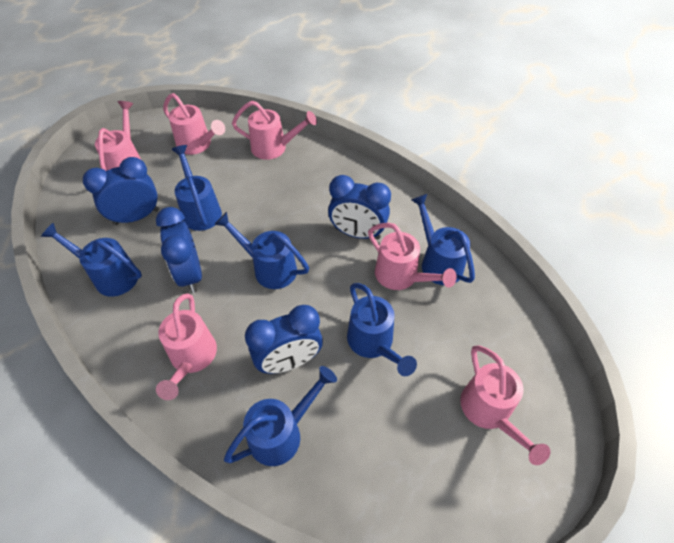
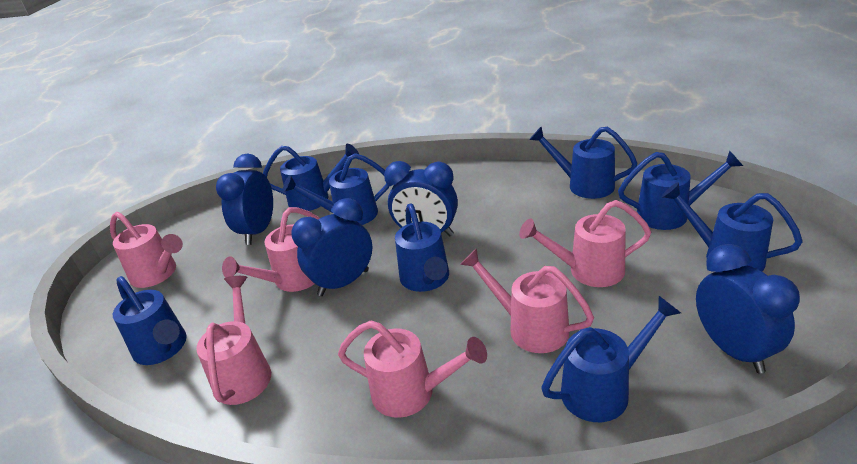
blue watering can: [41,223,142,297] [171,145,222,231] [214,212,309,289] [224,366,337,466] [347,283,417,376] [411,194,475,285] = 6 -> [113,276,187,365] [263,144,359,211] [283,153,390,225] [395,204,449,292] [529,126,638,199] [541,296,681,422] [618,150,743,230] [661,182,803,271] = 8

